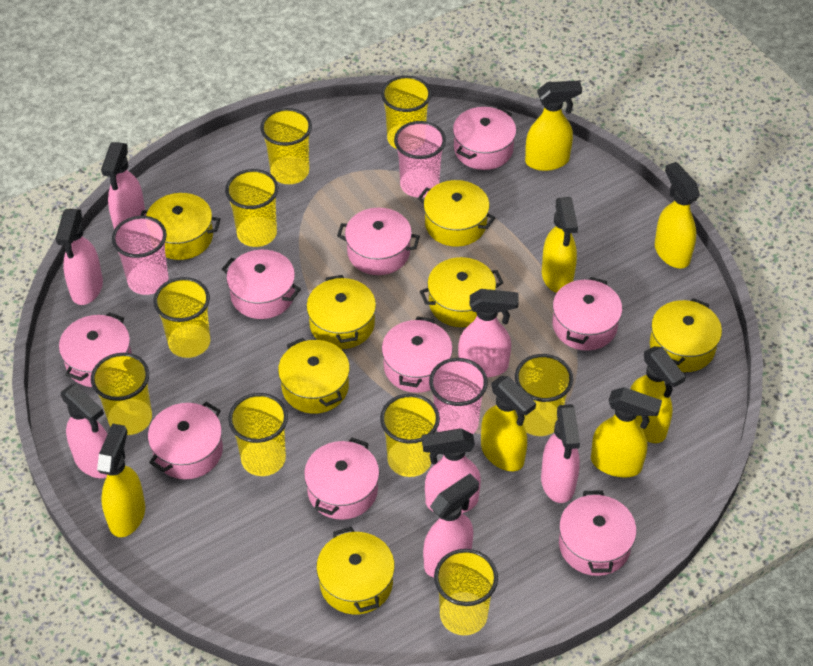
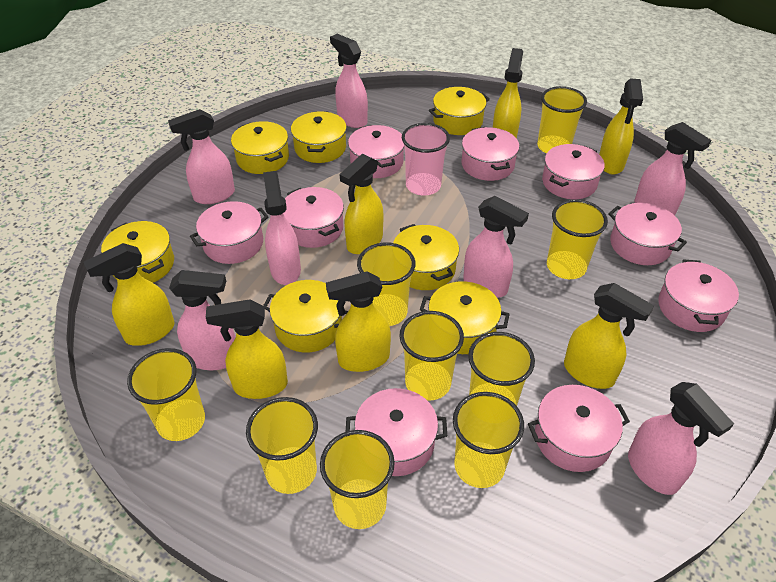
pink cup: [112,216,169,295] [394,121,446,197] [429,358,488,434] = 3 -> [402,123,450,196] = 1

